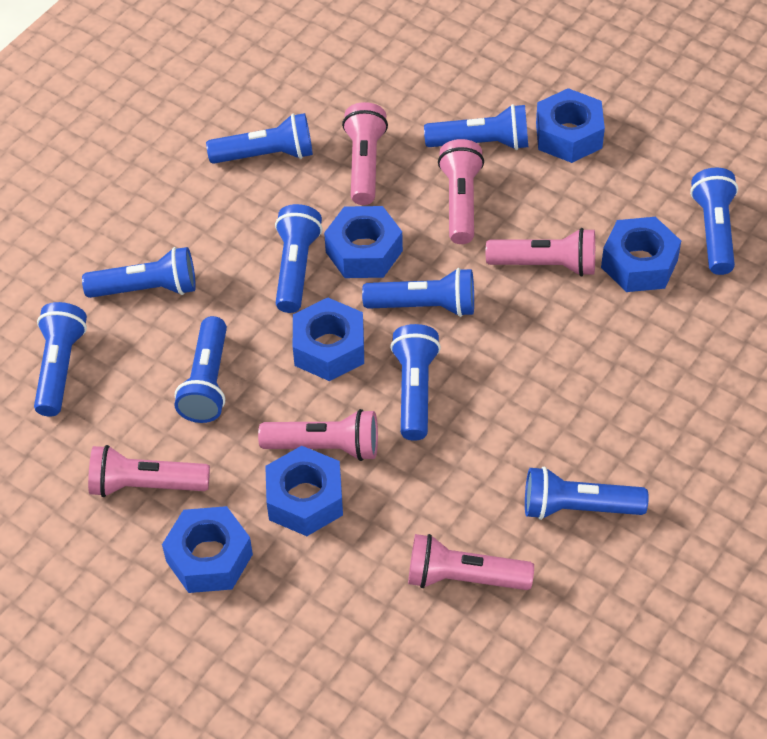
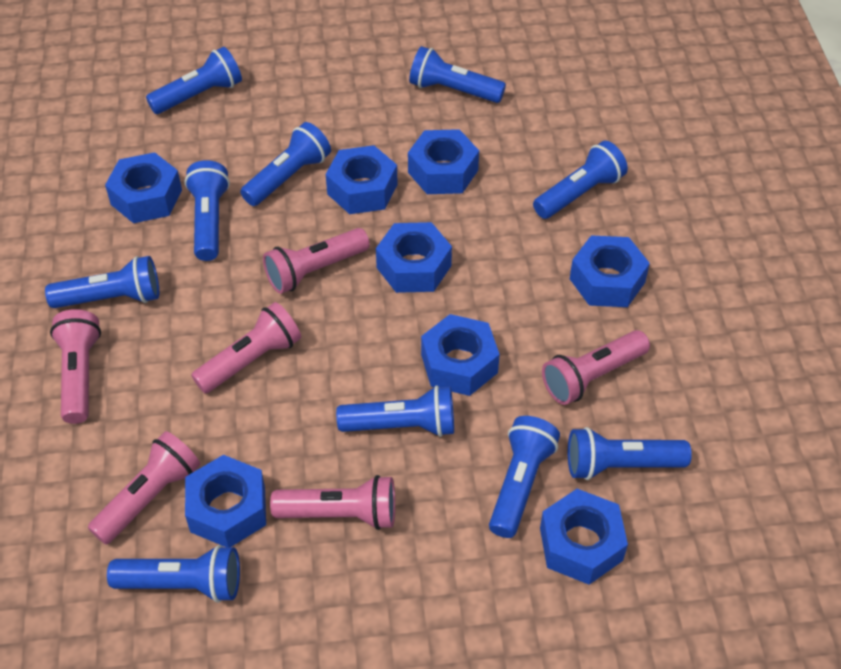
blue nut: [162,506,253,593] [265,446,343,536] [293,297,364,381] [324,206,403,278] [536,88,605,163] [601,217,681,292] = 6 -> [105,152,182,223] [185,455,266,547] [326,145,398,214] [376,222,452,293] [408,129,479,194] [421,314,500,396] [540,489,628,585] [570,235,650,307] = 8

